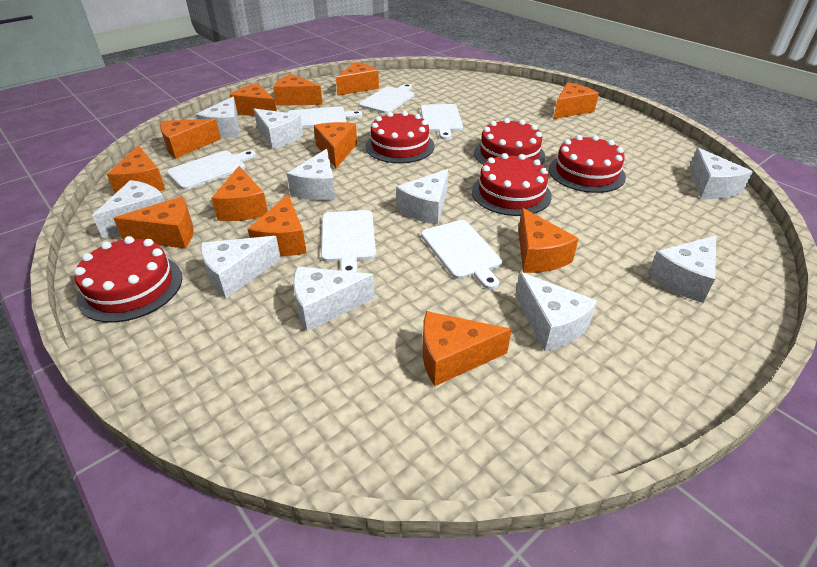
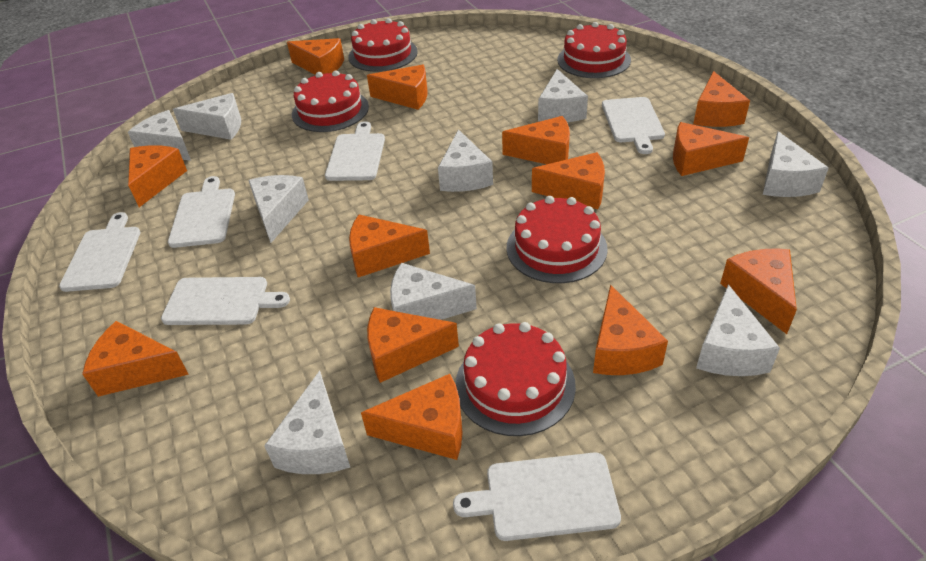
orange cheese: [107,145,165,193] [113,196,194,249] [160,119,221,159] [211,166,268,221] [230,83,277,116] [248,194,307,256] [273,74,323,106] [314,122,357,168] [336,62,379,96] [423,311,512,386] [518,208,579,273] [553,82,599,119] = 12 -> [82,321,189,397] [128,145,187,207] [287,38,344,75] [349,215,430,277] [361,374,463,460] [367,65,427,110] [367,307,459,383] [502,116,570,164] [532,152,605,209] [593,285,668,375] [673,122,749,176] [693,71,750,127] [720,248,797,334] = 13
white cheese: [92,180,165,238] [196,97,239,138] [201,236,281,298] [254,109,303,149] [287,149,336,201] [293,266,375,332] [396,169,448,225] [515,272,597,352] [648,236,716,303] [689,148,753,199] = 10 -> [128,110,191,161] [173,93,241,140] [248,175,309,243] [264,371,350,474] [390,263,477,320] [438,129,493,192] [538,69,588,122] [696,284,780,376] [763,131,829,197] = 9

